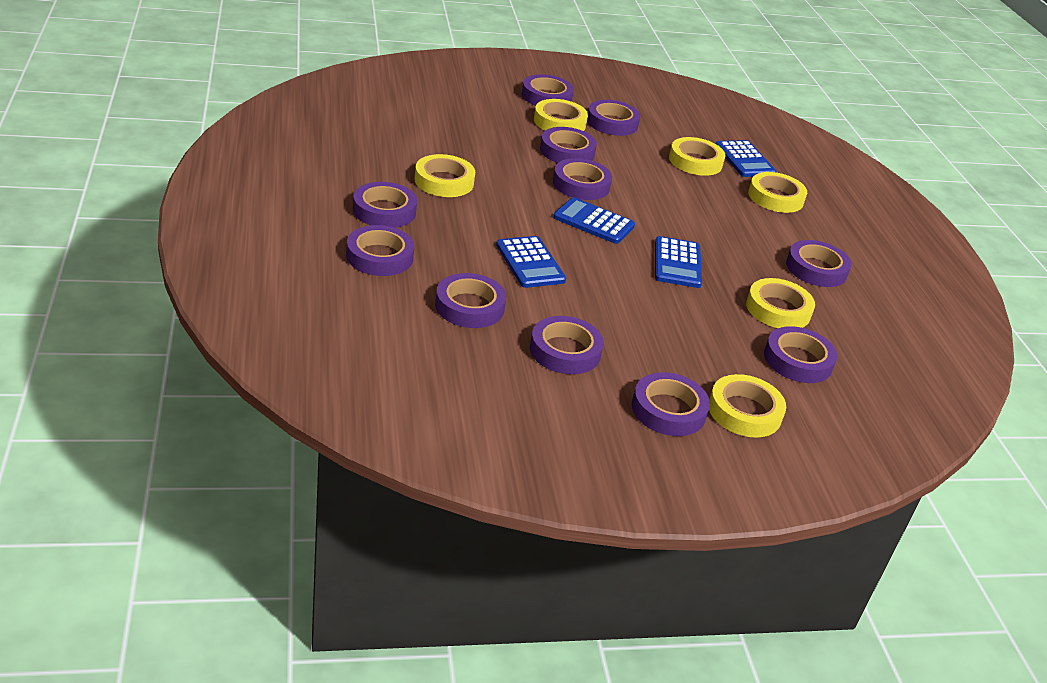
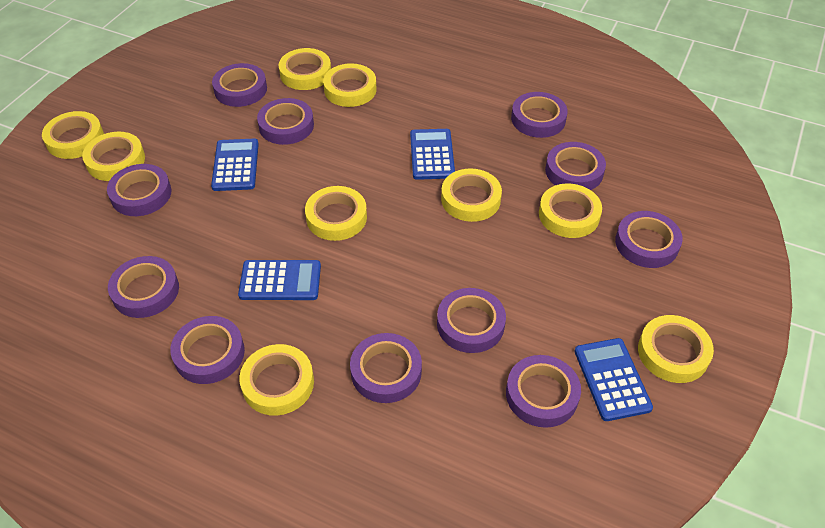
yellow tape: [414,154,475,197] [534,99,588,131] [669,137,725,176] [709,374,786,437] [746,278,815,328] [748,172,807,213] = 6 -> [42,111,104,159] [82,132,145,181] [239,344,314,416] [279,48,331,90] [305,186,367,241] [323,63,377,107] [441,168,502,222] [539,183,602,238] [638,315,714,383] = 9

